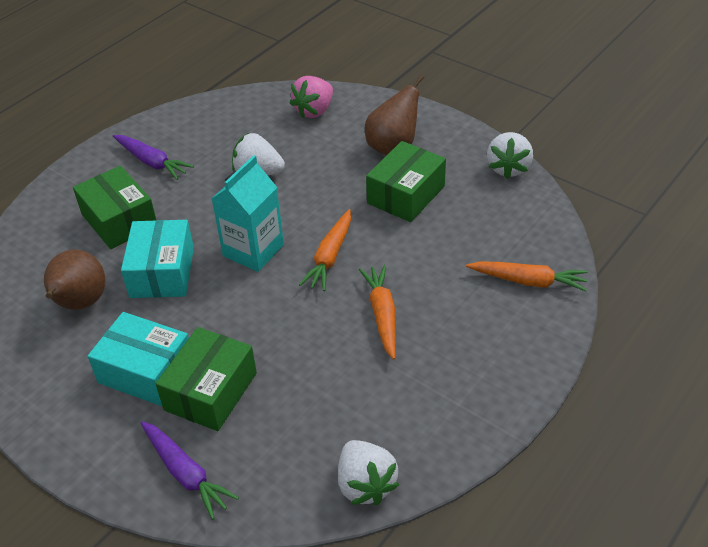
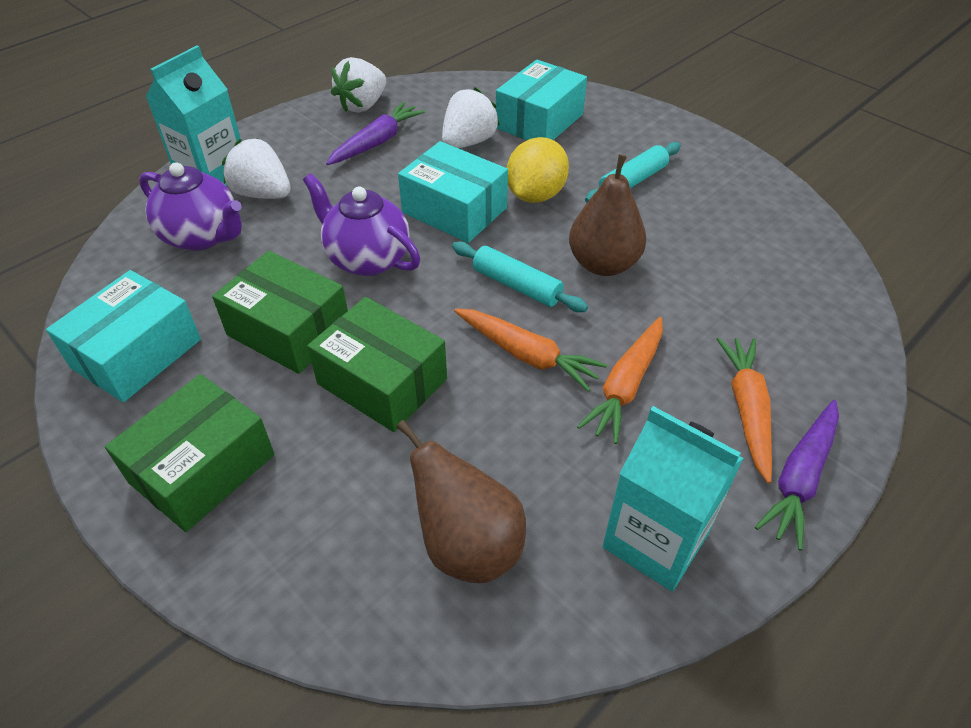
pink strawberry: [290,76,333,118] = 1 -> none = 0
purple teapot: none = 0 -> [139,162,242,251] [303,174,420,276] = 2
turquoise box: [87,312,189,406] [121,220,194,298] = 2 -> [46,270,201,402] [398,141,508,243] [496,60,587,140] = 3
turquoise carton: [212,155,284,272] = 1 -> [145,45,241,186] [603,406,744,591] = 2
turquoise rolling pin: none = 0 -> [452,241,588,312] [585,142,681,203] = 2
yellow lemon: none = 0 -> [507,137,569,203] = 1

